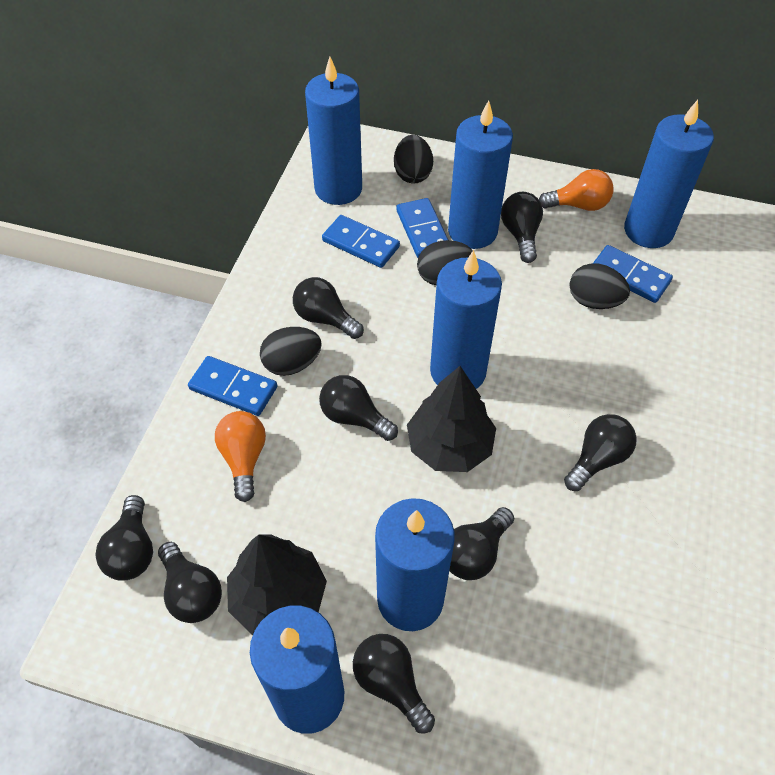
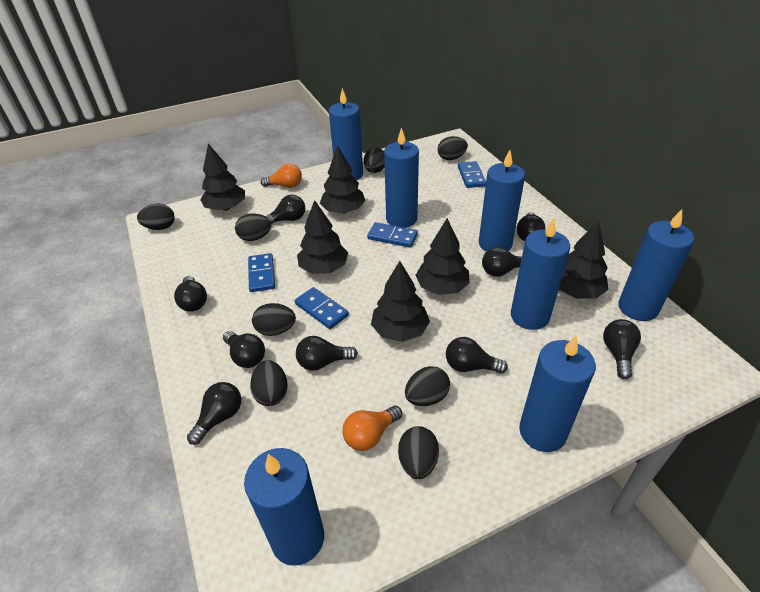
black egg: [260,327,322,376] [394,135,433,184] [417,240,473,285] [569,263,630,309] = 4 -> [137,203,175,230] [235,213,271,241] [250,360,288,406] [252,303,296,336] [363,147,385,173] [398,426,439,479] [405,366,450,406] [438,136,468,160] = 8
black light bulb: [95,495,153,581] [158,542,222,623] [293,277,364,339] [319,375,398,441] [353,634,435,733] [449,507,514,580] [501,192,543,263] [564,414,637,491] = 8 -> [174,276,207,312] [187,382,241,445] [223,331,265,368] [265,195,305,224] [296,336,358,371] [446,337,508,374] [482,247,522,277] [517,212,545,241] [603,319,641,379] = 9
black tree: [227,534,327,635] [407,366,496,472] = 2 -> [200,144,245,211] [297,200,348,274] [320,145,366,214] [371,261,430,342] [415,218,470,295] [559,221,608,299] = 6
blue candle: [250,606,344,734] [305,57,362,205] [375,498,455,631] [430,250,502,389] [448,100,513,249] [624,100,714,248] = 6 -> [244,448,324,566] [329,88,363,180] [384,127,419,228] [479,150,525,252] [511,218,570,330] [519,336,596,452] [618,209,694,321] = 7

